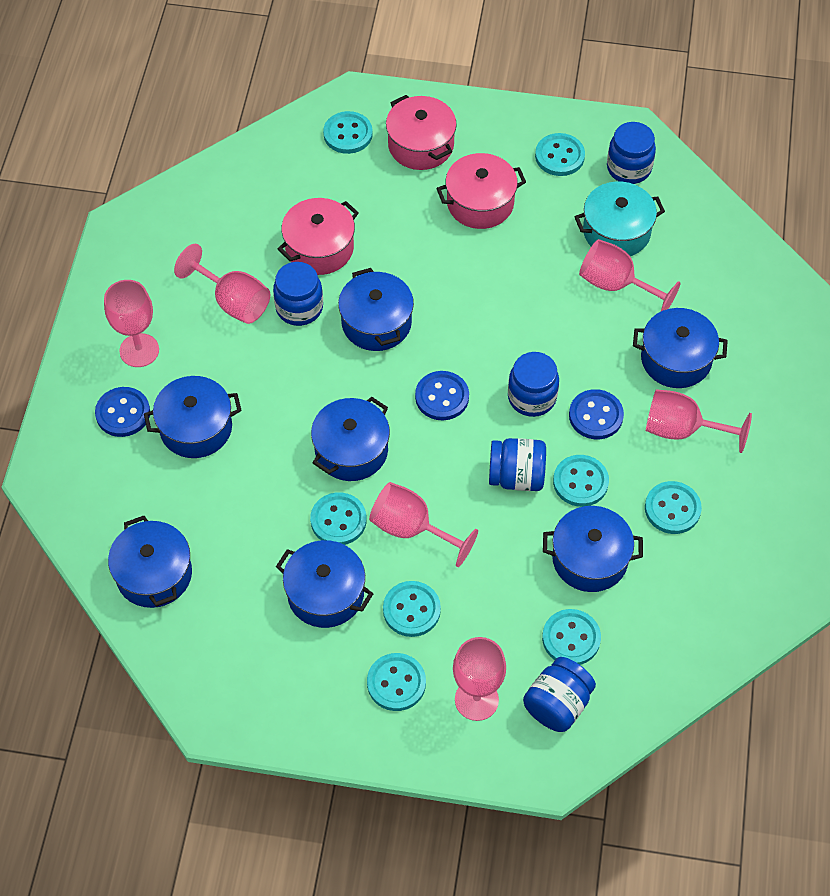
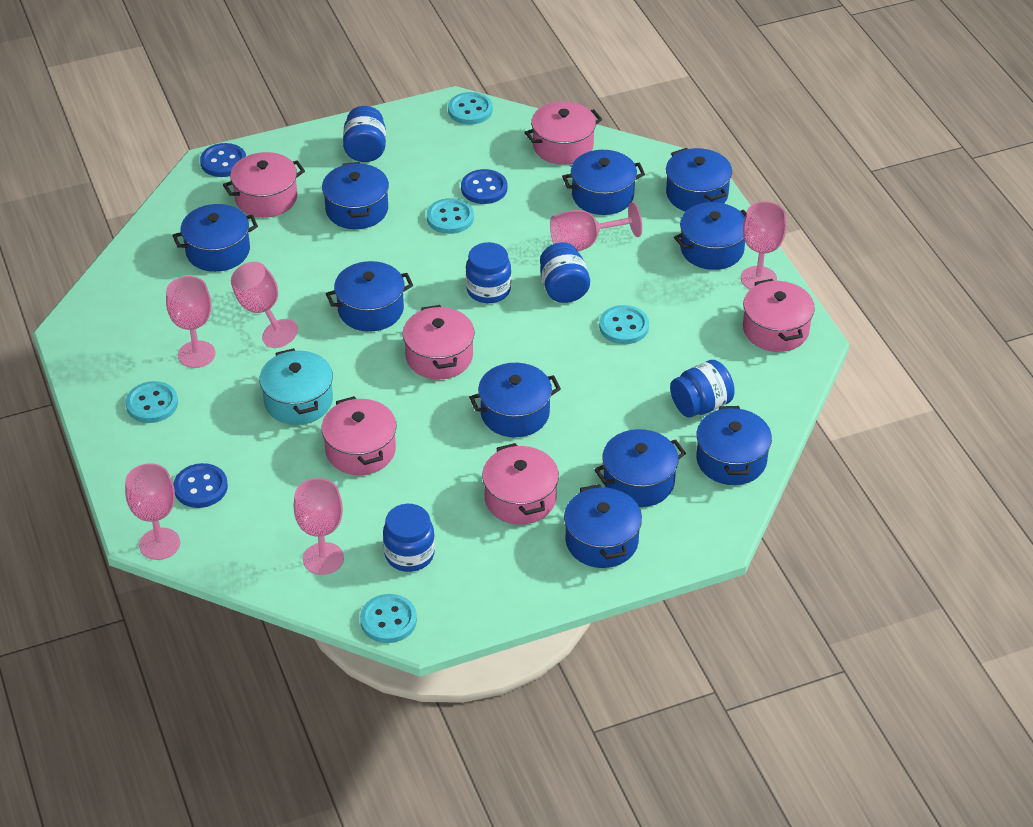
blue pot: [108,516,192,608] [144,376,242,458] [276,540,373,628] [311,397,390,481] [338,268,414,351] [543,506,643,592] [633,308,728,388] = 7 -> [172,204,258,272] [322,162,389,229] [326,261,413,332] [469,363,561,437] [562,150,645,215] [564,484,642,568] [594,429,686,507] [666,148,732,211] [674,202,746,270] [696,406,772,485] = 10
pink pot: [278,198,359,275] [386,95,457,170] [436,153,526,229] = 3 -> [223,152,305,218] [321,396,397,475] [403,305,475,379] [482,443,559,525] [524,101,602,165] [743,279,815,352] = 6
turquoise button: [310,492,367,545] [323,111,373,154] [367,653,426,711] [383,581,441,637] [535,133,585,176] [542,609,601,665] [553,455,609,507] [645,481,702,534] = 8 -> [126,381,178,423] [360,594,417,643] [427,198,474,234] [448,92,493,125] [599,305,649,344] = 5

